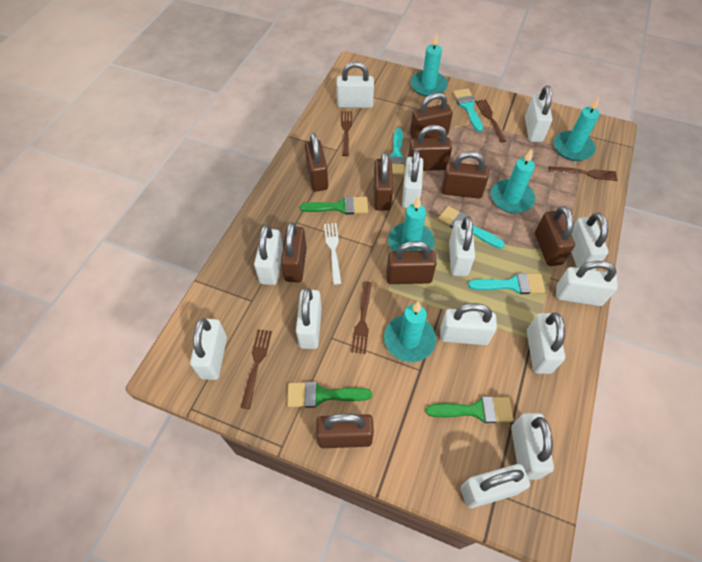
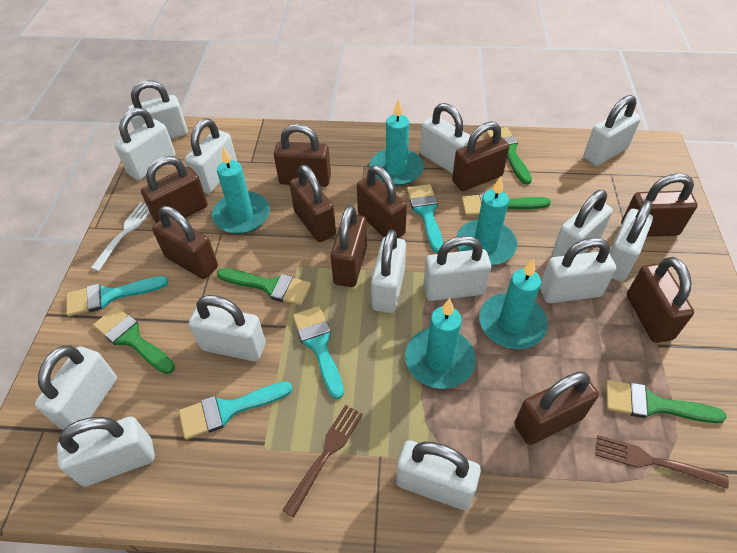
brown fork: [241,329,272,409] [341,111,352,156] [351,281,372,354] [476,99,506,143] [549,166,618,181] = 5 -> [282,405,363,518] [596,435,729,489] = 2
brown padlock: [281,222,307,282] [305,133,328,191] [316,413,374,448] [374,152,393,211] [386,241,437,284] [408,125,452,171] [410,93,453,139] [442,151,489,199] [535,206,575,266] = 9 -> [141,156,208,223] [152,206,218,279] [274,124,331,187] [289,165,336,242] [330,205,367,287] [357,165,407,238] [452,121,509,191] [514,372,599,445] [621,173,698,237] [627,257,694,343] = 10
green brush: [287,382,372,408] [300,196,368,215] [425,396,514,423] = 3 -> [93,306,175,374] [217,268,311,306] [461,193,551,216] [486,127,532,185] [606,380,727,423] = 5
white padlock: [190,318,227,380] [254,225,283,285] [296,288,322,349] [336,62,374,108] [402,150,423,208] [440,303,497,345] [449,216,475,276] [461,464,530,508] [511,413,554,480] [525,85,552,142] [527,312,565,374] [556,261,618,306] [571,213,609,270] = 13 -> [35,346,117,430] [57,417,155,486] [114,108,176,180] [128,80,188,139] [185,119,237,194] [189,295,266,361] [371,230,406,313] [396,440,481,510] [420,103,470,174] [423,236,491,301] [540,238,616,303] [552,190,613,257] [584,95,641,166] [609,200,653,282] = 14

